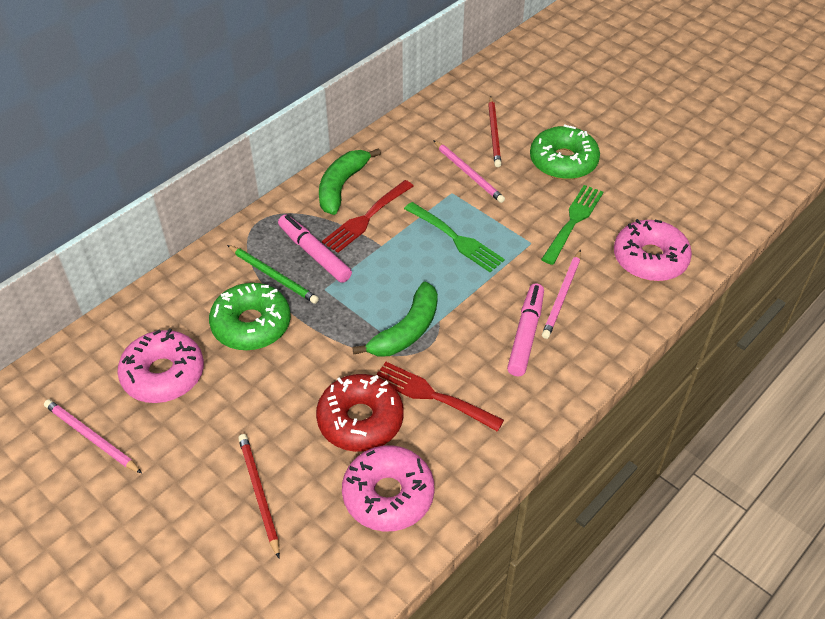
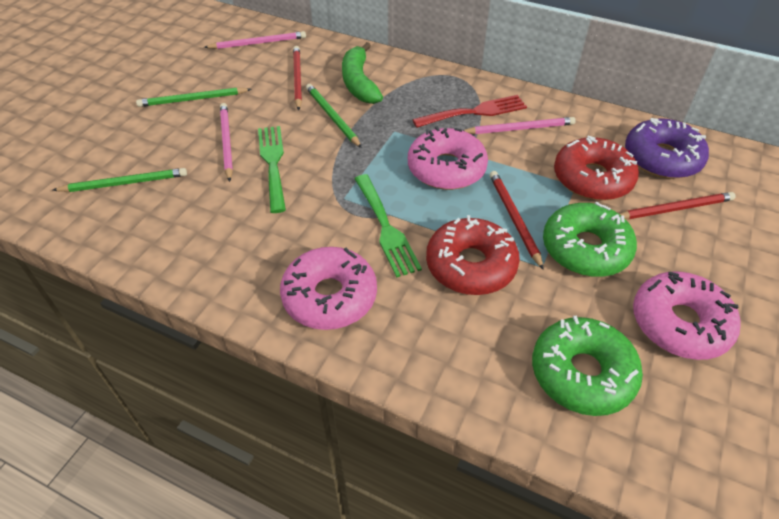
green banana: [319,148,381,215] [352,282,438,357] = 2 -> [342,42,383,104] = 1
green pencil: [227,245,319,304] = 1 -> [52,168,187,192] [136,87,252,107] [306,84,362,148] = 3
pink marker: [278,215,352,283] [507,283,544,376] = 2 -> none = 0
purple donut: none = 0 -> [625,118,709,179] = 1
red donut: [316,374,404,452] = 1 -> [426,215,520,295] [554,136,639,200] = 2
red fork: [322,180,414,253] [377,362,504,432] = 2 -> [412,95,527,128] = 1
red pencil: [238,434,280,558] [488,96,501,167] = 2 -> [293,46,302,110] [490,171,544,270] [620,192,736,219] = 3

